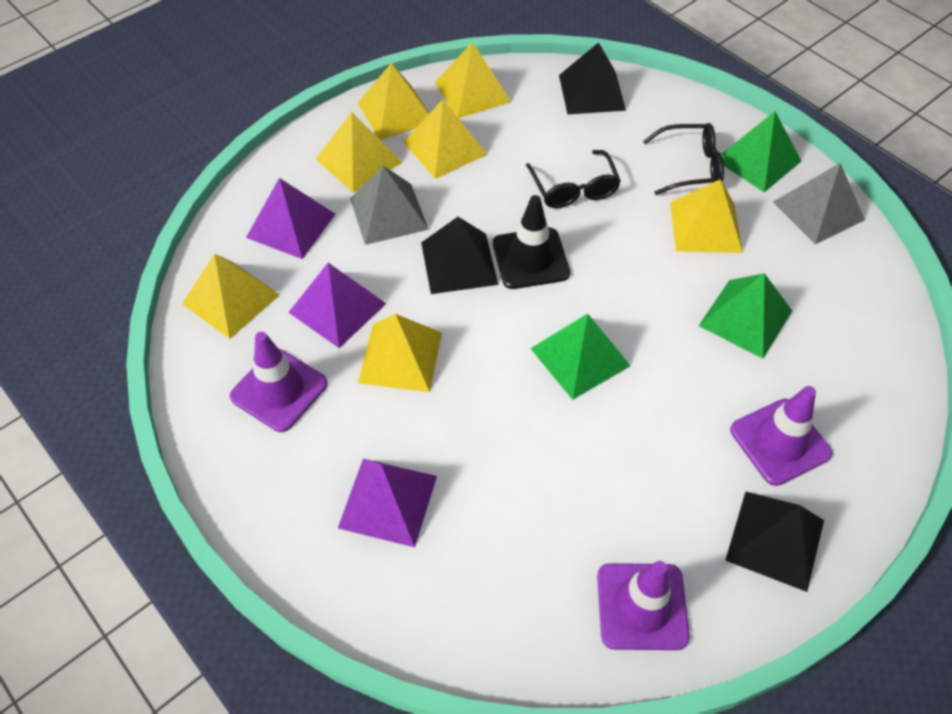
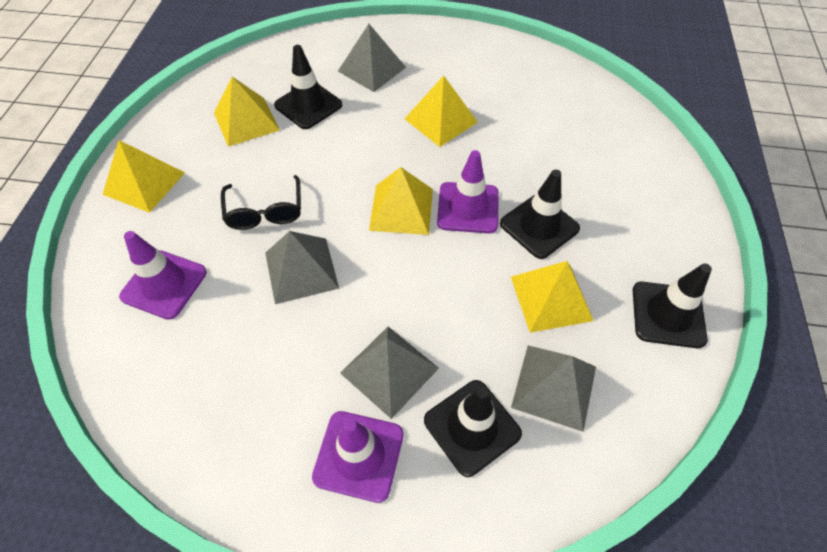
black glasses: [526,150,621,208] [643,123,724,195] = 2 -> [221,175,301,230] = 1
black pyramid: [421,217,498,294] [559,42,626,114] [725,491,824,592] = 3 -> none = 0
black traffic cone: [493,195,570,289] = 1 -> [274,45,342,129] [424,380,522,477] [500,170,580,259] [633,264,712,348] = 4
green pyramid: [530,314,630,400] [699,273,792,359] [721,112,801,192] = 3 -> none = 0
grey pyramid: [350,166,429,245] [773,163,865,244] = 2 -> [265,231,339,304] [338,24,406,92] [340,327,439,419] [511,345,596,432] = 4
purple pyramid: [246,178,335,259] [288,263,386,348] [338,459,437,547] = 3 -> none = 0
yellow pyramid: [182,254,280,339] [316,112,402,193] [358,63,429,140] [358,314,442,392] [404,99,487,179] [435,42,511,118] [670,179,743,253] = 7 -> [103,140,185,213] [214,77,280,147] [369,167,433,235] [405,75,478,147] [511,261,594,333] = 5

